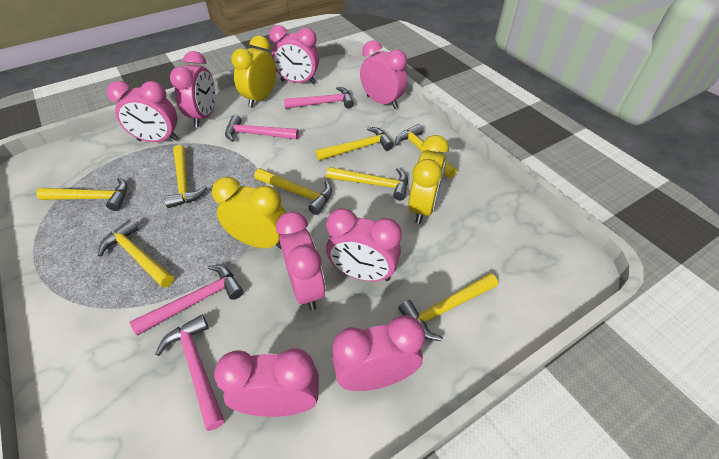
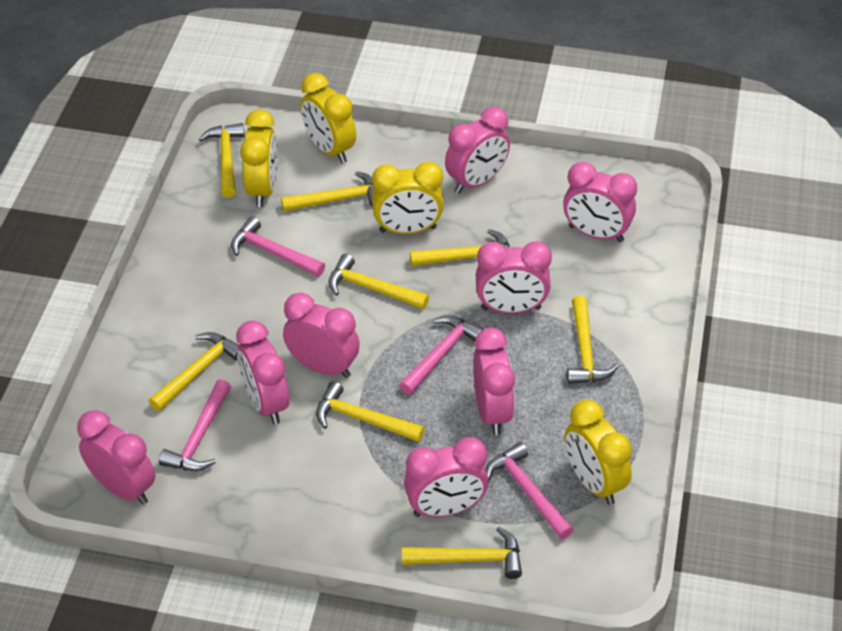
yellow clock: [212,177,286,249] [231,36,276,108] [409,135,449,224] = 3 -> [240,109,277,207] [301,73,356,163] [372,161,444,234] [565,400,632,505] = 4

